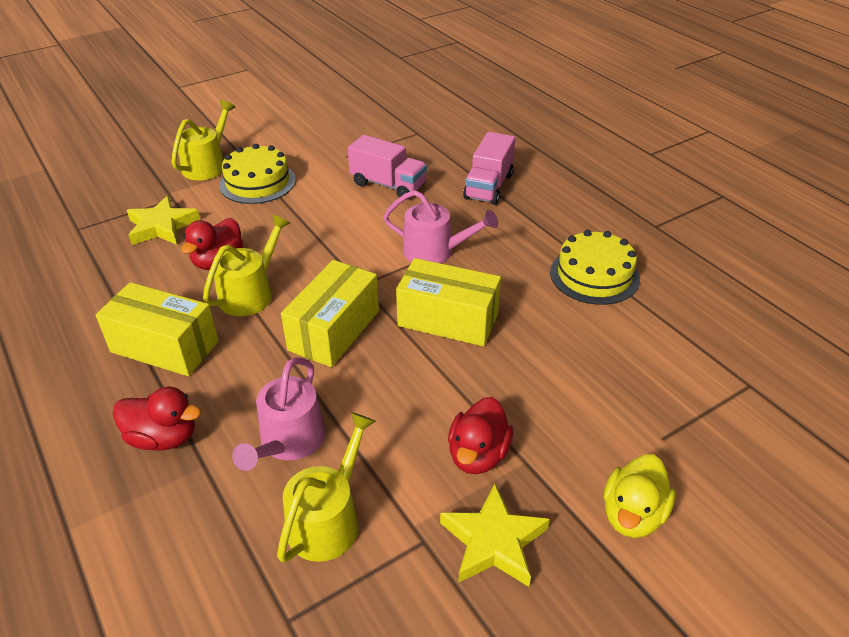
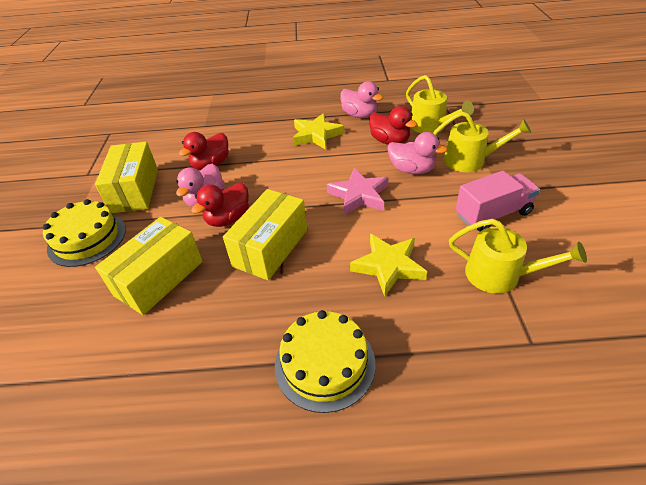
pink duck: none = 0 -> [176,164,225,207] [340,81,383,118] [387,132,448,174] = 3
pink star: none = 0 -> [327,168,389,215] = 1
pink truck: [348,135,427,200] [463,132,515,205] = 2 -> [456,171,540,232] = 1
pink watering can: [232,358,326,471] [383,190,498,263] = 2 -> none = 0
yellow duck: [604,454,676,538] = 1 -> none = 0

